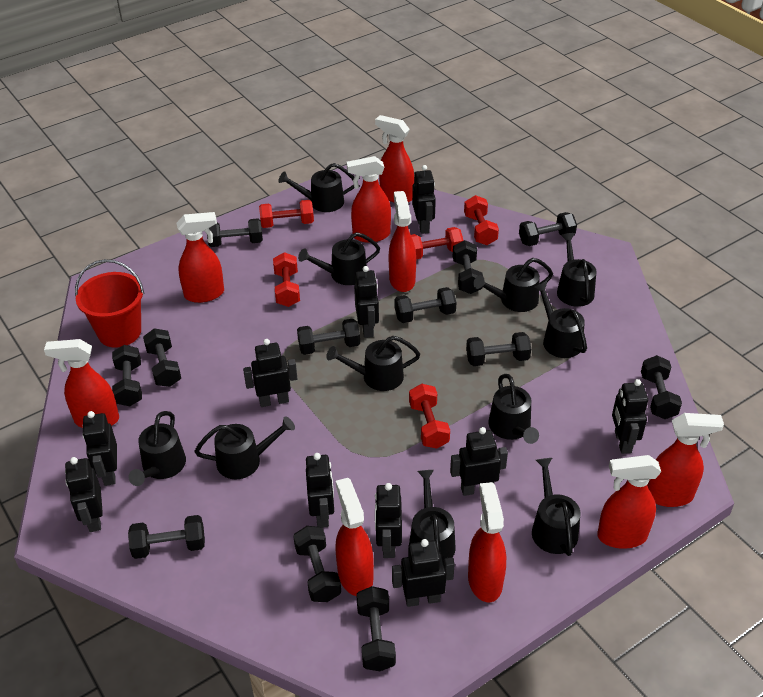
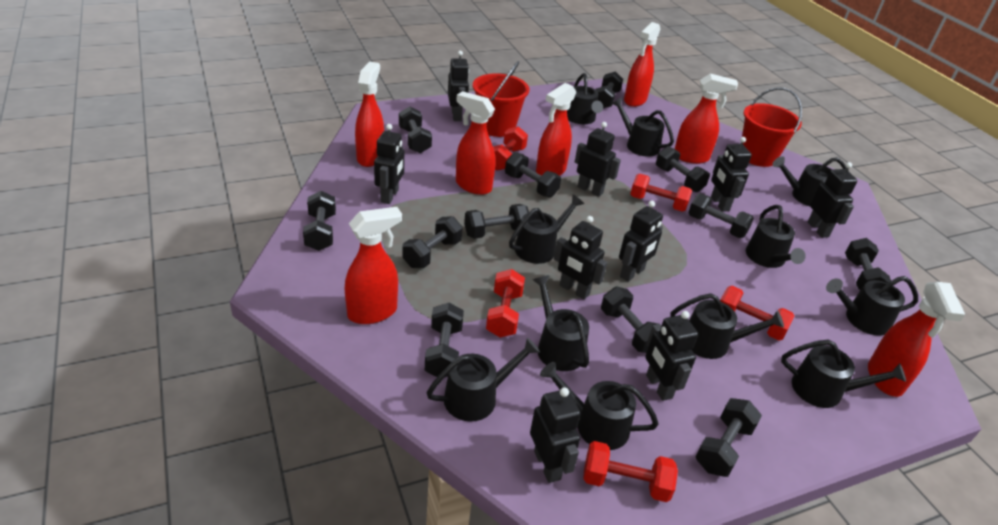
black robot: [65,457,103,532] [82,411,117,486] [243,339,297,407] [306,453,334,528] [354,266,379,338] [375,483,402,558] [392,539,455,607] [412,165,436,234] [450,427,508,496] [612,379,648,454] = 10 -> [374,124,404,204] [448,51,469,121] [530,387,581,483] [554,216,607,299] [575,122,621,197] [619,201,663,282] [645,311,698,401] [711,137,752,212] [808,162,857,238] = 9
red bucket: [75,259,144,348] = 1 -> [473,61,529,137] [742,87,802,167] = 2
red spray bottle: [44,339,119,428] [177,212,224,303] [335,478,374,596] [347,156,391,243] [375,115,414,203] [389,191,416,292] [468,482,506,602] [597,455,661,549] [647,413,724,507] = 9 -> [345,207,402,324] [355,62,384,167] [456,91,496,195] [536,83,577,176] [624,22,660,107] [675,73,738,164] [868,282,965,397] = 7

